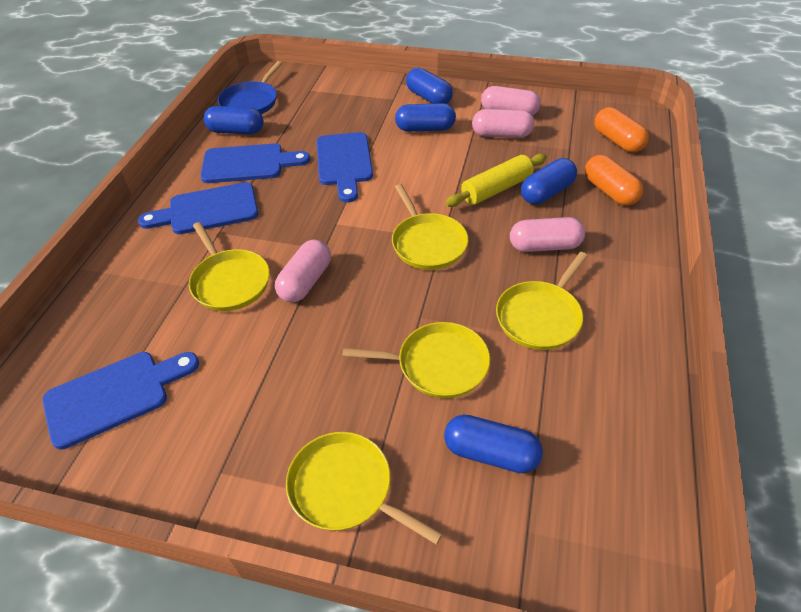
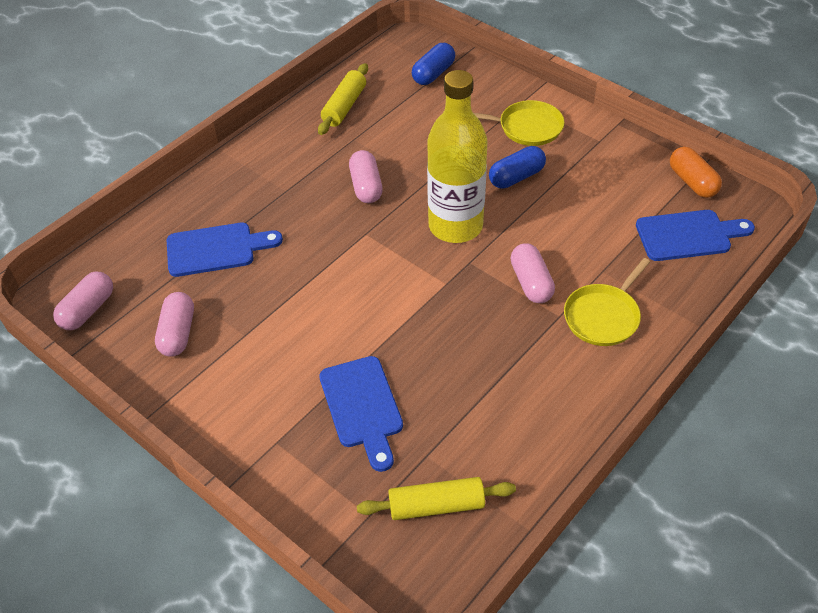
blue capsule: [204,106,264,134] [395,103,456,132] [406,68,453,104] [444,415,543,473] [521,158,577,204] = 5 -> [412,43,455,85] [489,146,546,189] = 2
blue cutting board: [42,352,199,450] [138,182,258,234] [200,144,310,183] [317,132,373,203] = 4 -> [167,223,283,277] [319,356,403,472] [636,210,755,261] = 3
blue pan: [218,61,282,114] = 1 -> none = 0
orange capsule: [585,155,643,206] [594,107,649,152] = 2 -> [670,147,722,198] = 1
yellow bottle: none = 0 -> [427,70,488,243] = 1
yellow pan: [189,222,270,311] [286,432,443,545] [342,322,490,398] [392,184,468,270] [496,252,588,350] = 5 -> [473,100,565,146] [564,258,650,346] = 2
yellow rolling pin: [445,154,547,207] = 1 -> [318,63,368,135] [357,477,516,520] = 2

